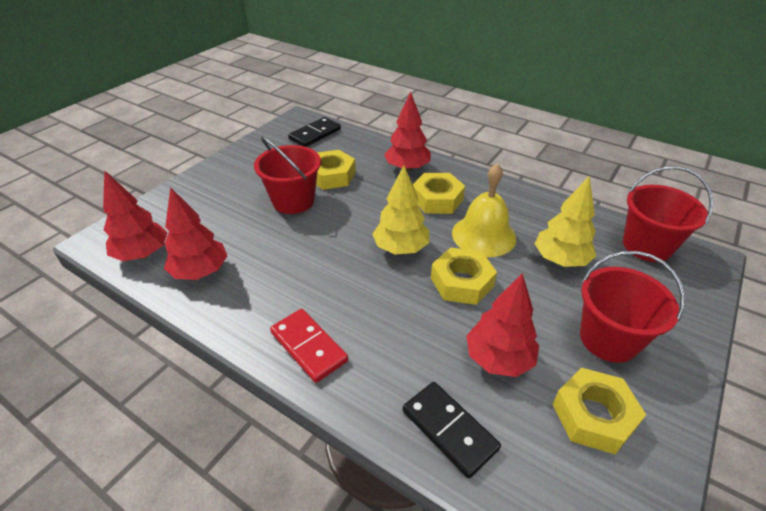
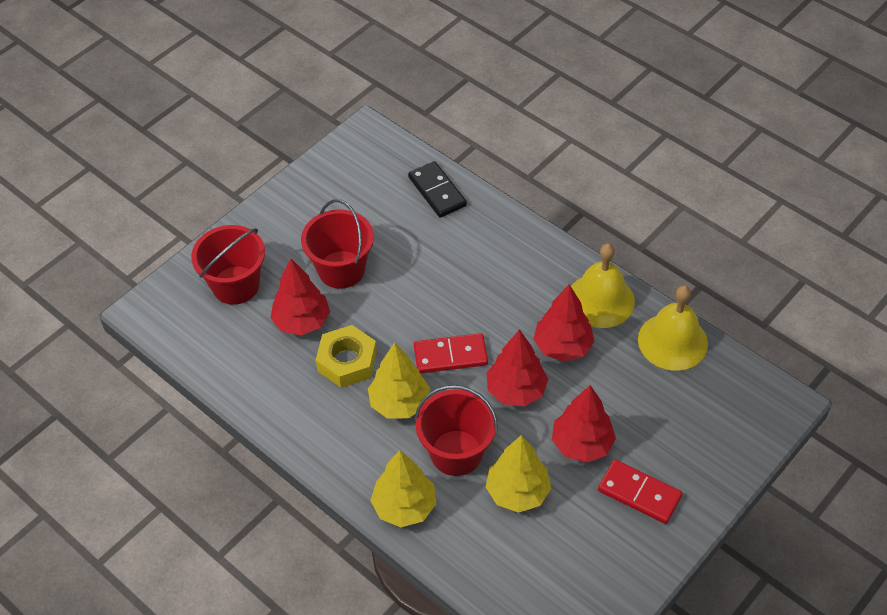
black domino: [288,117,341,147] [403,382,501,478] = 2 -> [408,161,467,218] = 1
red domino: [270,309,348,383] = 1 -> [414,333,488,373] [598,460,682,524] = 2
yellow bell: [452,163,516,257] = 1 -> [571,243,635,328] [638,285,708,371] = 2
yellow nut: [316,150,356,190] [413,173,465,214] [431,247,497,305] [553,368,646,454] = 4 -> [316,325,377,388] = 1
yellow tree: [372,165,429,254] [535,176,596,267] = 2 -> [368,342,430,419] [370,450,436,527] [486,435,551,513] = 3

